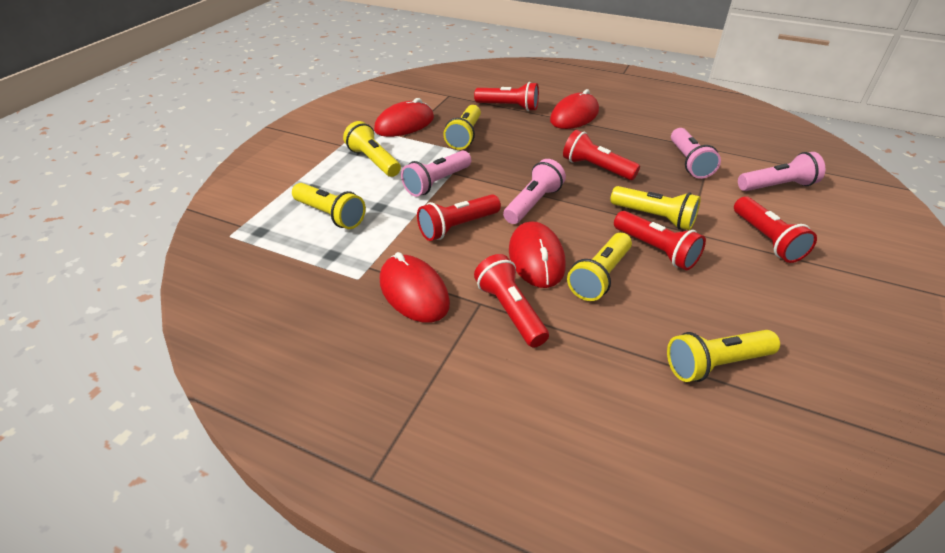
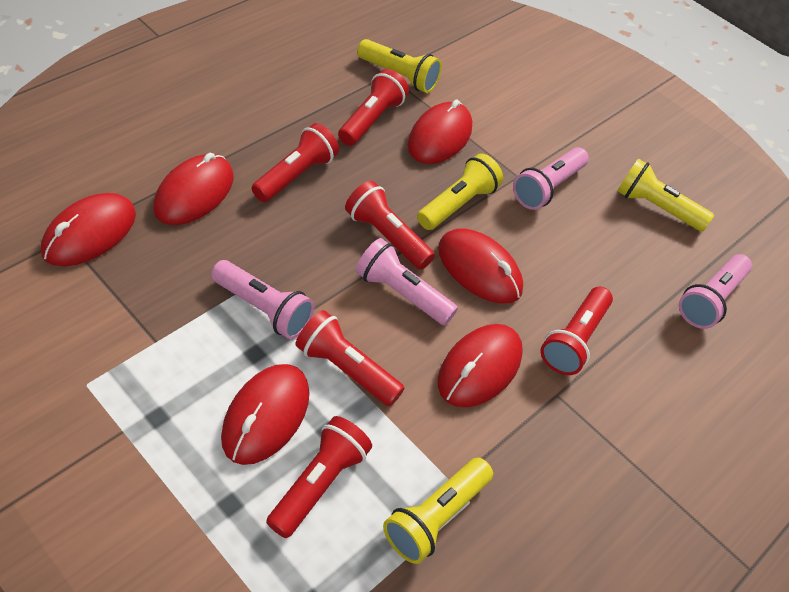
red mouse: [374,98,434,137] [380,252,450,323] [509,222,566,288] [550,89,599,129] = 4 -> [41,193,136,266] [153,153,234,225] [221,364,309,465] [408,99,472,164] [438,228,523,304] [438,324,523,407] = 6
yellow flashlight: [292,183,366,229] [343,121,401,177] [443,105,481,150] [567,233,632,301] [610,186,701,230] [667,330,780,382] = 6 -> [357,39,442,93] [383,458,493,564] [417,153,503,230] [617,159,714,232] = 4

